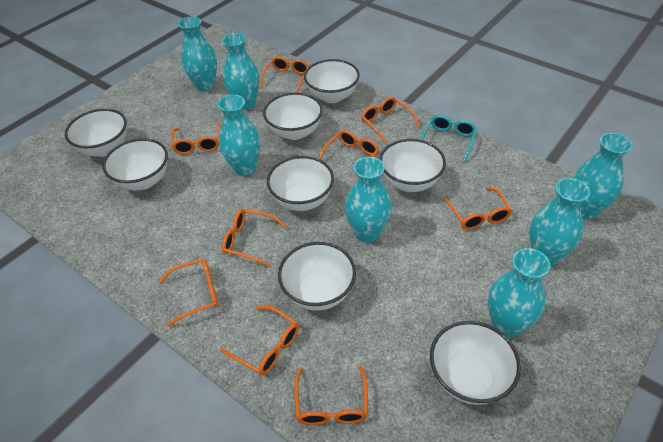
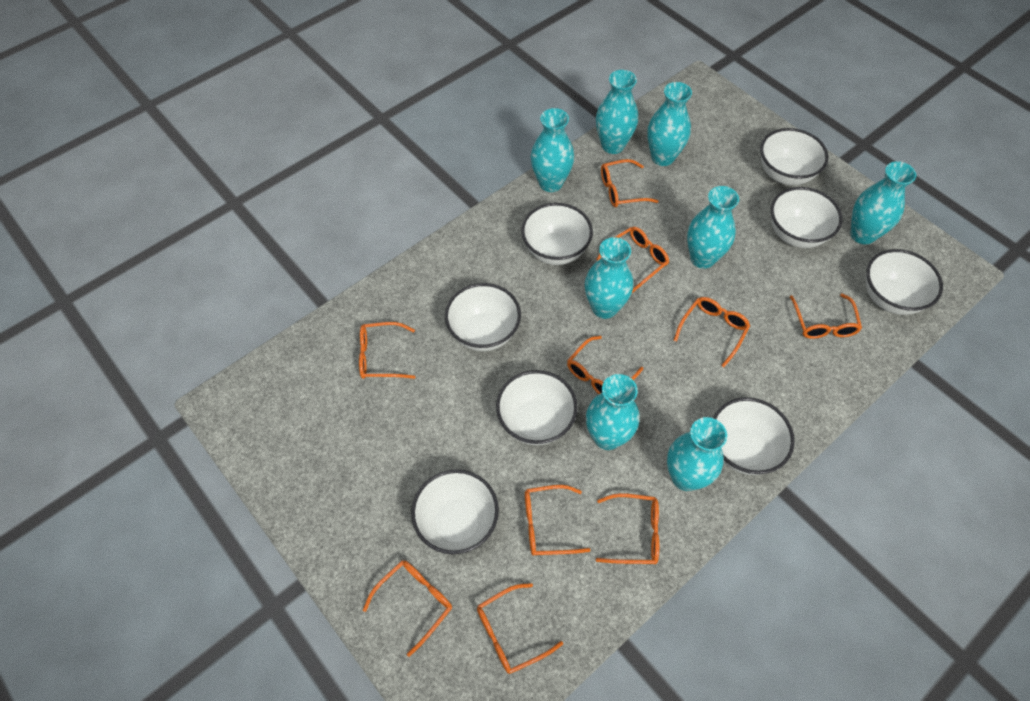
orange glasses: [159,258,219,327] [171,123,221,154] [220,305,299,375] [222,209,287,267] [260,56,309,93] [294,365,368,425] [319,130,379,181] [361,97,420,144] [443,187,512,230] = 9 -> [359,322,415,379] [363,561,452,657] [477,583,563,674] [525,485,591,556] [567,336,643,394] [596,227,669,293] [596,493,659,564] [601,159,659,207] [674,297,750,367] [790,293,862,339] = 10
turquoise glasses: [421,115,477,163] = 1 -> none = 0
turquoise vase: [178,16,217,92] [218,95,260,176] [222,33,260,110] [345,157,392,243] [488,248,550,338] [530,178,590,266] [574,133,632,220] = 7 -> [531,108,574,192] [585,237,633,319] [586,374,639,450] [596,70,638,154] [647,82,692,166] [667,417,727,491] [687,186,739,269] [851,161,916,245] = 8

